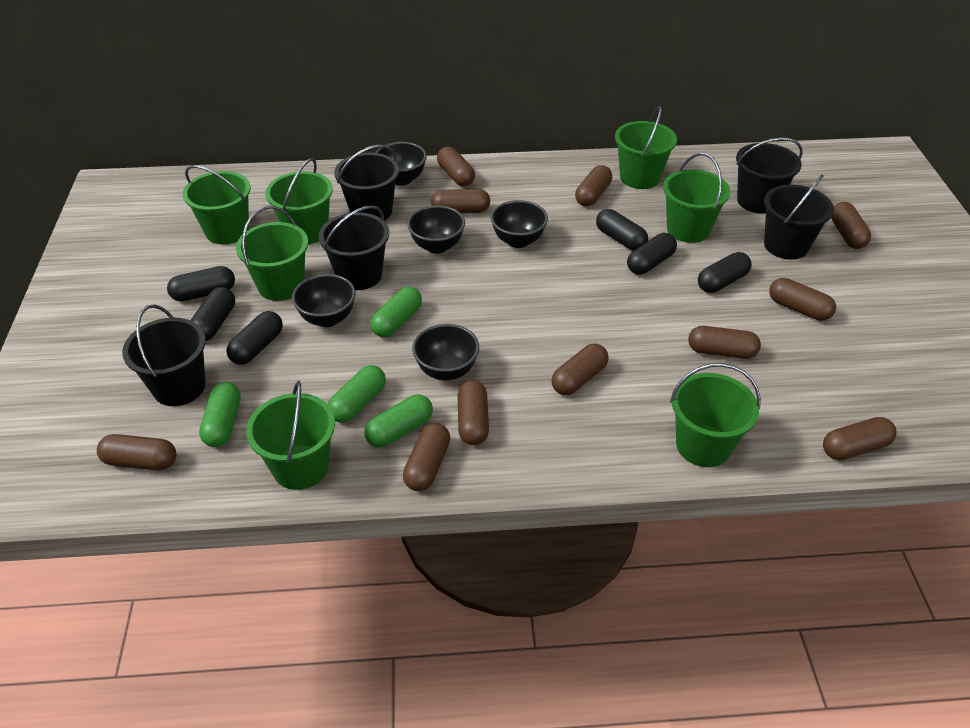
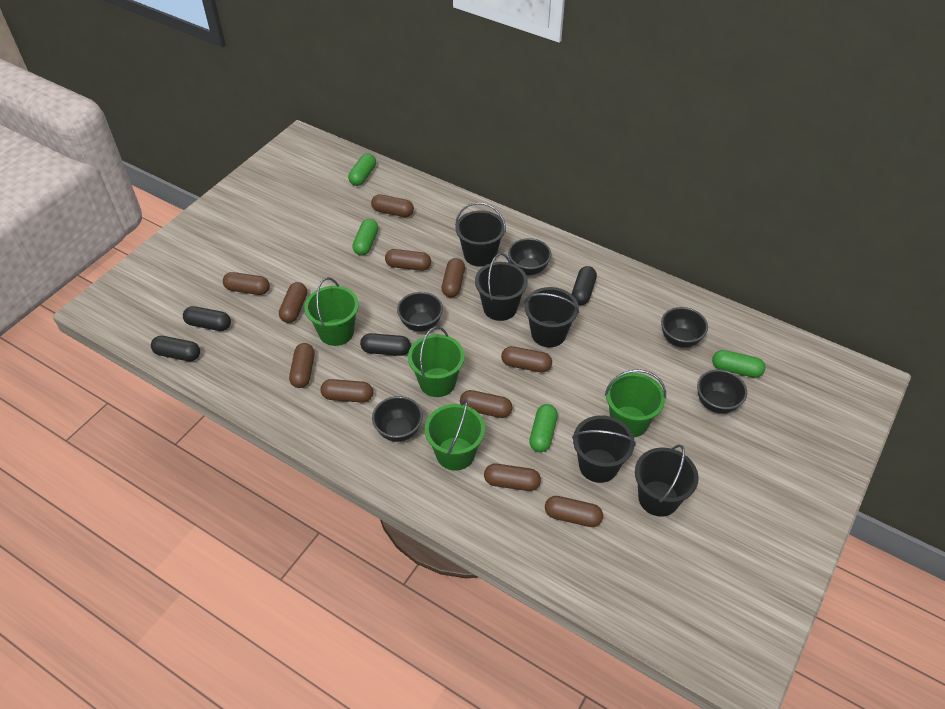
black capsule: [167,266,235,302] [191,287,235,341] [226,311,283,365] [596,209,648,251] [627,233,677,275] [698,252,752,293] = 6 -> [151,336,200,361] [183,306,231,331] [360,333,411,356] [572,266,597,305] = 4
green bucket: [183,165,251,244] [236,206,308,301] [246,381,335,490] [265,158,333,244] [615,106,677,189] [663,153,730,243] [670,363,761,467] = 7 -> [304,277,359,346] [408,326,465,397] [425,399,485,471] [605,369,666,437] = 4

